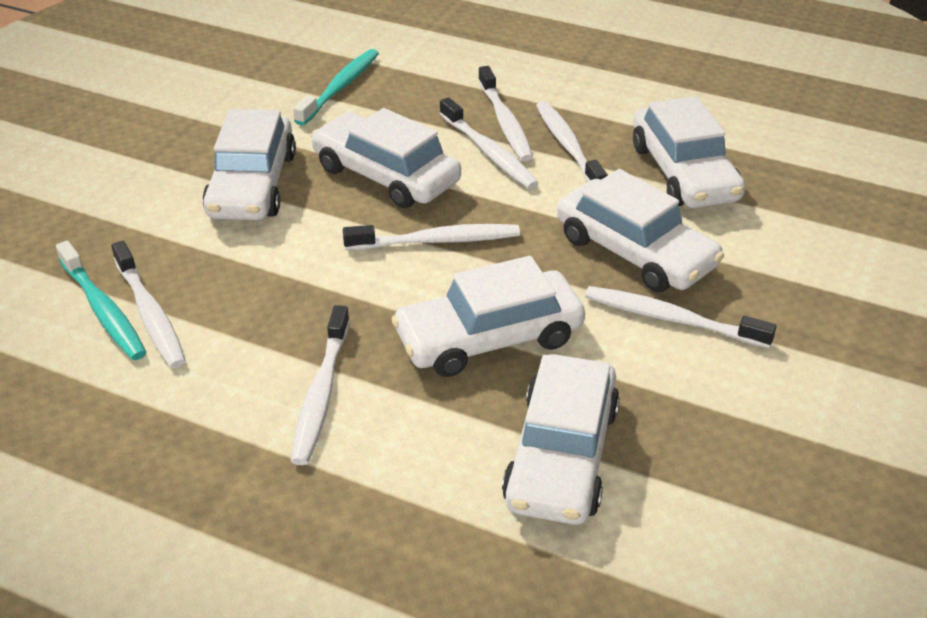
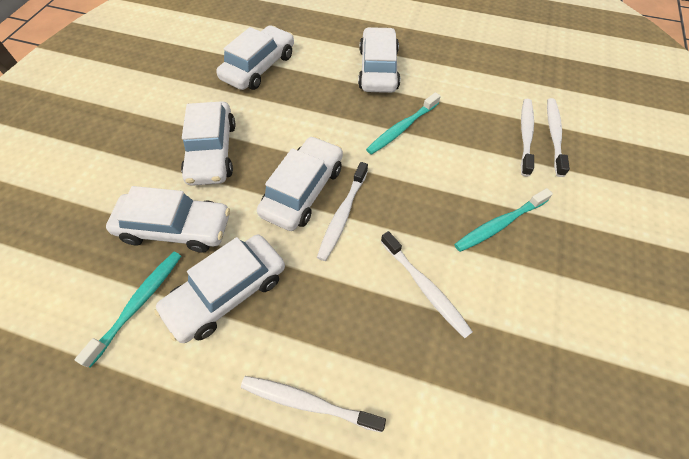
turquoise toothbrush: [56,241,146,360] [293,49,379,126] = 2 -> [75,252,181,368] [366,92,441,155] [454,188,553,252] = 3
white toothbrush: [111,241,186,368] [291,305,350,465] [343,224,520,250] [439,97,539,189] [478,66,533,161] [536,101,608,182] [585,286,777,348] = 7 -> [241,376,386,433] [317,162,368,261] [381,231,473,338] [521,99,534,177] [547,98,570,177] = 5

